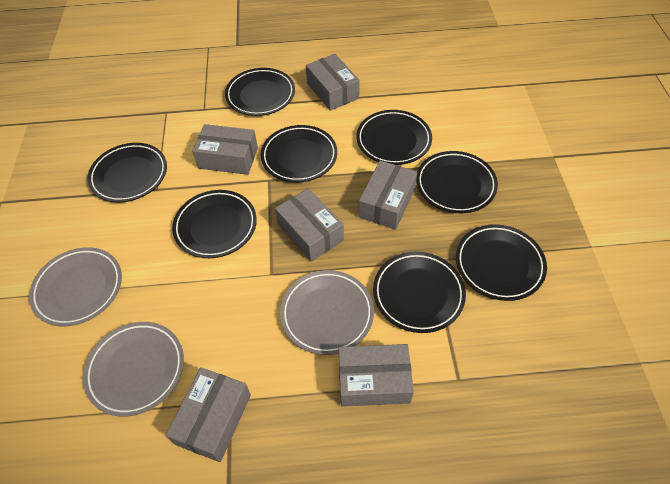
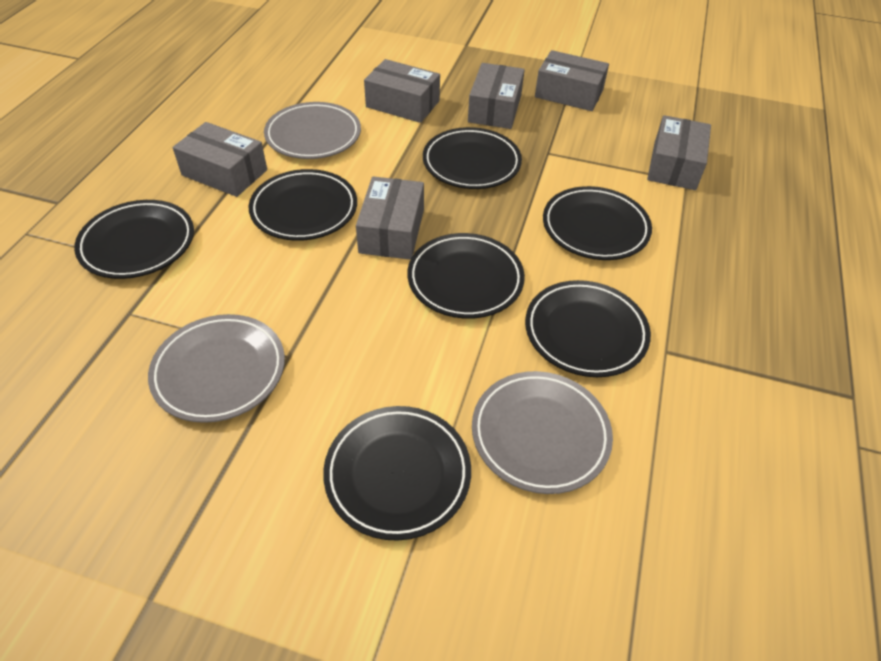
black plate: [88,143,167,202] [172,190,257,258] [225,68,295,116] [261,125,337,182] [356,110,432,165] [373,252,466,333] [416,151,498,213] [456,224,547,301] = 8 -> [74,200,194,279] [248,169,357,241] [323,406,471,541] [407,233,525,319] [423,127,522,189] [525,280,651,377] [543,186,652,260] = 7

